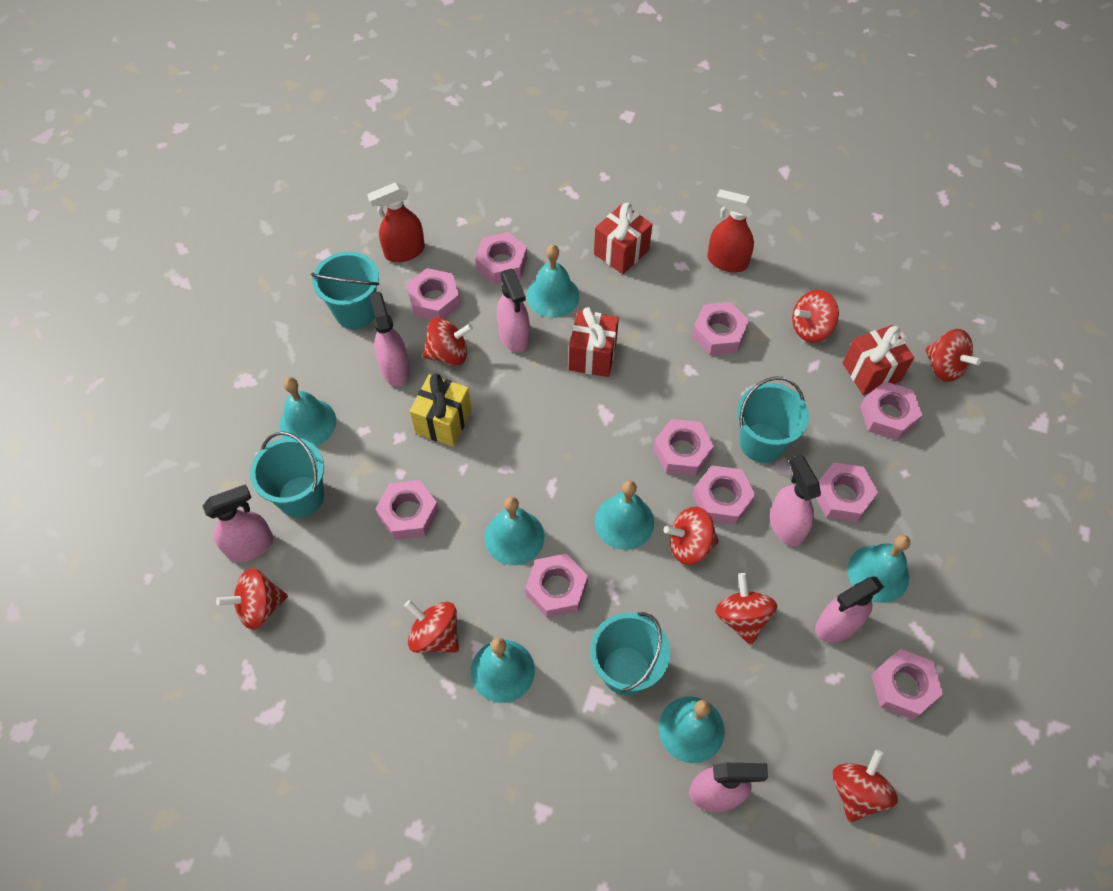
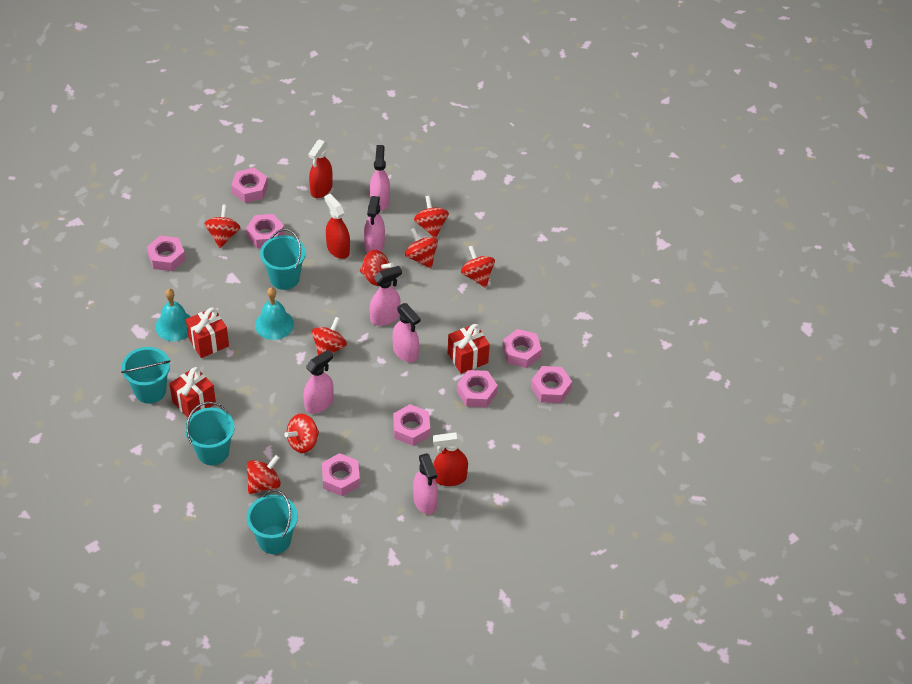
pink nut: [375,480,439,540] [407,268,460,320] [475,232,527,284] [526,553,588,618] [653,419,714,476] [692,302,749,355] [692,465,755,525] [816,462,878,522] [860,381,923,441] [871,649,943,720] = 10 -> [147,236,186,271] [231,168,268,203] [246,214,285,248] [322,453,360,496] [393,404,430,446] [457,370,498,407] [503,329,542,368] [531,366,572,403] = 8
red spray bottle: [367,182,425,262] [707,189,756,272] = 2 -> [308,140,333,198] [324,194,350,259] [433,432,468,486] = 3
turquoise bell: [279,377,336,446] [471,638,535,703] [484,497,544,565] [527,245,579,318] [595,481,654,550] [659,697,725,763] [847,535,910,603] = 7 -> [155,289,191,341] [255,287,294,340] = 2
yellow gift: [410,373,472,447] = 1 -> none = 0

